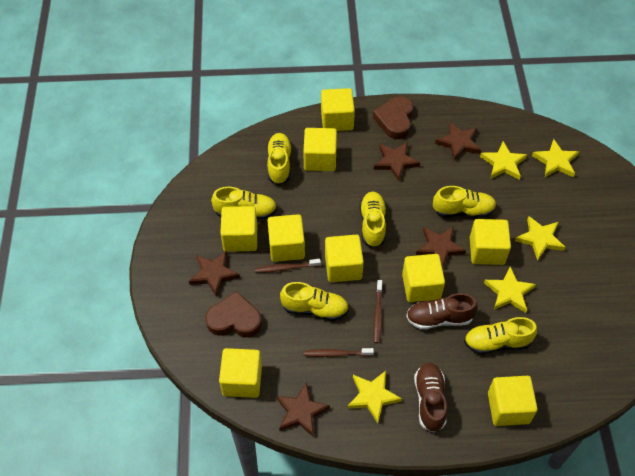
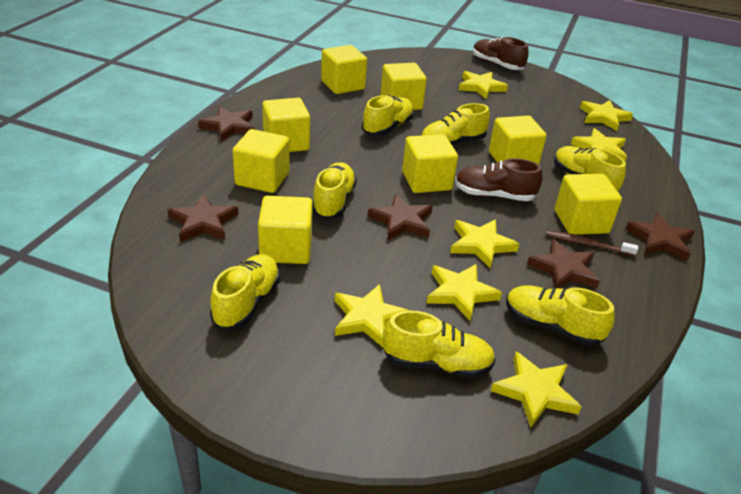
brown heart: [205,291,262,338] [373,96,413,139] = 2 -> none = 0
brown toothbrush: [255,259,321,273] [304,348,374,357] [373,280,383,343] = 3 -> [546,230,638,256] = 1
yellow cube: [219,348,262,398] [220,206,257,252] [267,214,305,262] [303,128,337,171] [321,88,355,131] [325,235,364,282] [402,254,445,302] [470,219,511,265] [488,376,537,426] = 9 -> [233,129,289,193] [258,196,313,264] [262,98,310,152] [321,45,367,94] [381,63,427,110] [402,134,458,193] [489,116,547,164] [555,174,622,235] = 8
yellow shoe: [211,187,277,219] [267,133,292,185] [280,282,349,321] [360,191,386,248] [433,186,496,217] [464,317,537,354] = 6 -> [210,254,280,330] [312,162,357,219] [362,95,414,136] [383,310,495,378] [421,103,490,145] [506,285,615,346] [554,146,626,191] = 7
yellow star: [347,371,402,423] [480,141,527,180] [484,266,536,313] [515,216,566,261] [532,139,579,177] = 5 -> [335,284,409,347] [426,264,502,321] [450,219,519,269] [459,71,508,99] [491,351,582,427] [571,128,627,161] [580,100,633,131] = 7

